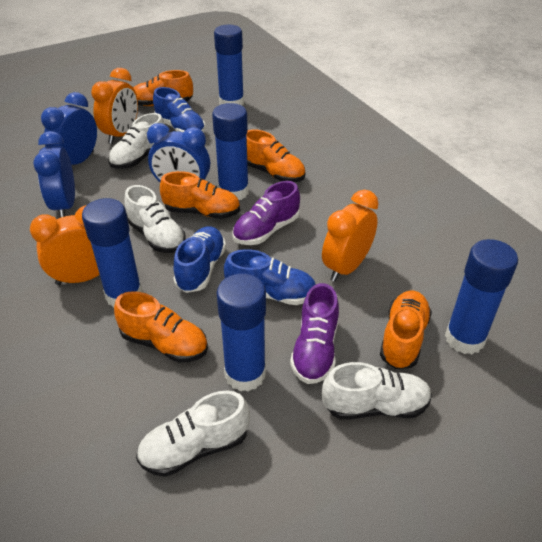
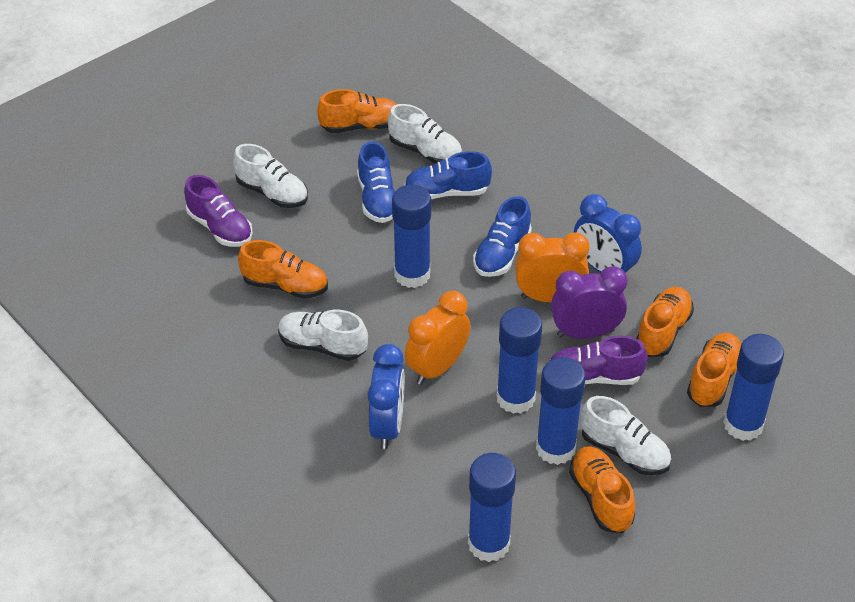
blue clock: [33,131,75,218] [41,92,97,165] [147,123,210,182] = 3 -> [367,344,405,449] [574,194,642,273] = 2
orange clock: [30,205,100,285] [91,68,138,144] [322,190,379,282] = 3 -> [405,291,471,385] [515,232,590,302] = 2
purple clock: none = 0 -> [551,266,628,339] = 1

